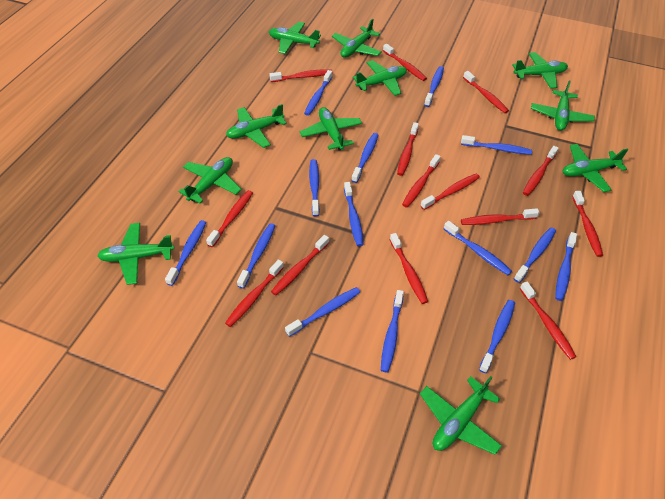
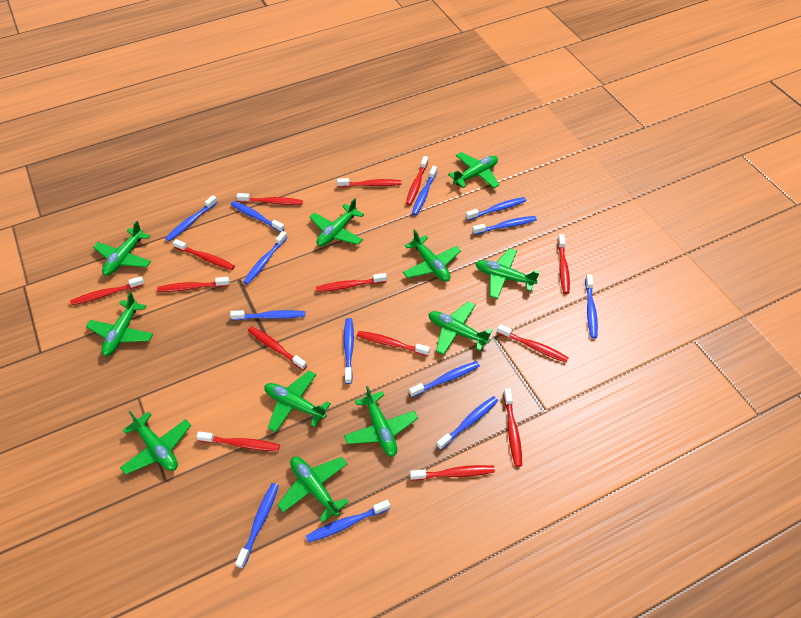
blue toothbrush: [165,220,206,286] [237,223,275,289] [285,287,360,337] [304,70,333,116] [309,159,320,217] [344,182,364,246] [351,133,378,183] [381,290,404,373] [424,66,444,107] [444,221,512,275] [461,135,532,155] [479,300,515,373] [514,227,556,283] [555,232,577,301] = 14 -> [165,195,218,241] [230,310,305,320] [231,201,285,232] [235,483,279,569] [243,231,288,284] [306,500,390,543] [344,318,354,384] [409,361,480,397] [412,166,437,215] [436,396,498,450] [466,197,526,220] [472,216,537,235] [585,274,598,338] = 13

